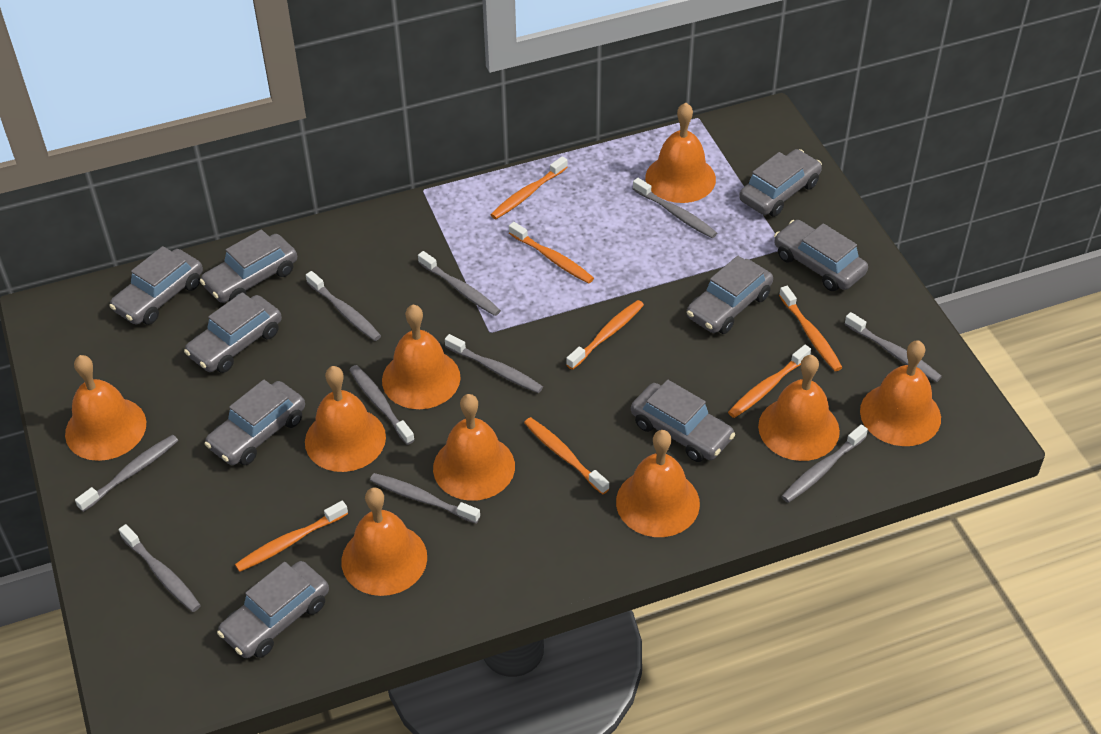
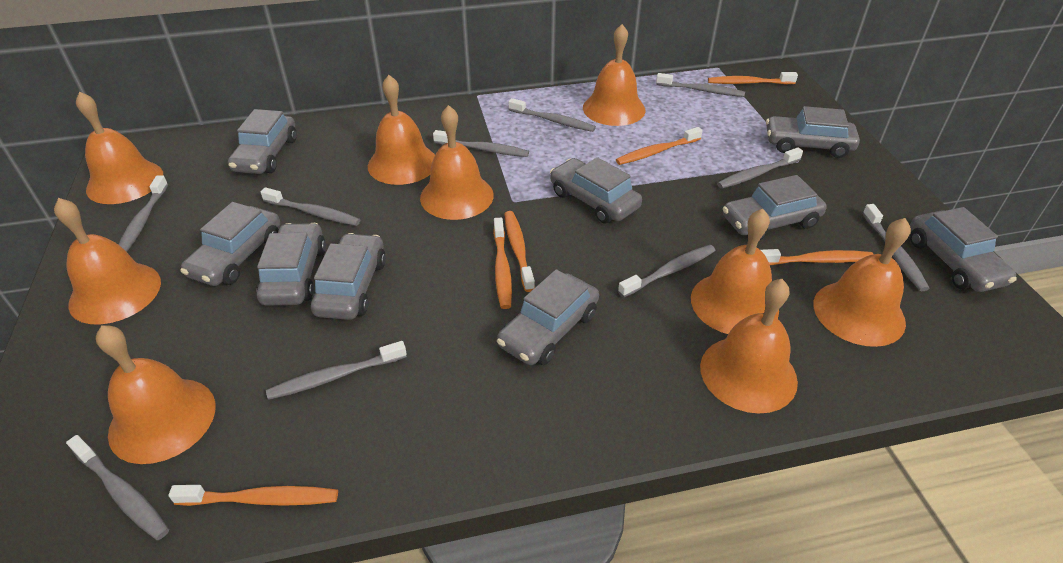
orange toothbrush: [235,501,348,572] [490,156,568,219] [509,222,594,284] [524,417,609,495] [566,300,644,370] [728,345,811,418] [779,286,843,371] = 7 -> [168,485,338,506] [493,218,512,309] [504,211,535,292] [616,127,703,165] [708,72,798,84] [761,249,873,265] = 6

